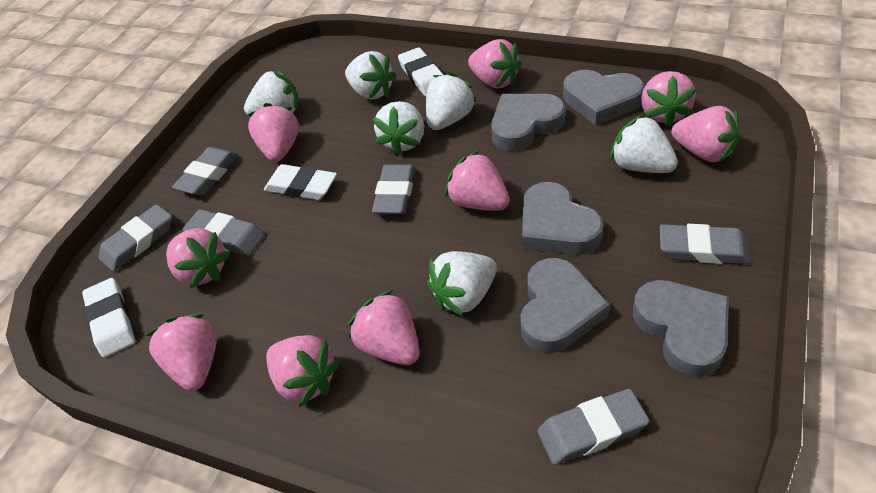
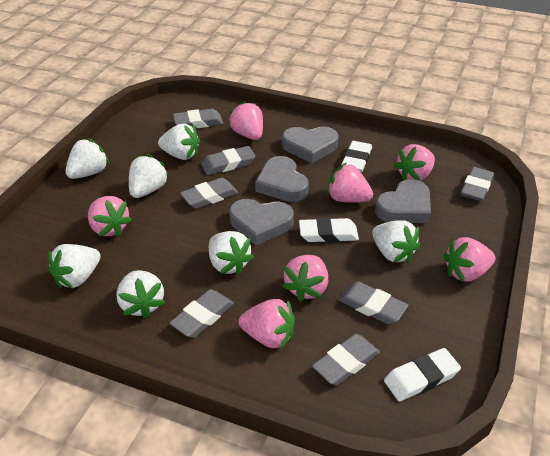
grey eraser: [98,204,172,272] [172,147,238,195] [183,209,265,256] [372,165,415,214] [537,389,650,465] [660,224,751,264] = 6 -> [169,289,234,338] [173,109,223,128] [180,178,238,209] [201,146,256,175] [312,334,380,385] [338,281,408,324] [461,167,494,201] = 7
grey heart: [491,94,565,151] [520,258,610,353] [522,182,603,255] [563,70,644,126] [633,280,729,377] = 5 -> [229,199,294,245] [255,156,309,202] [282,127,339,163] [375,179,431,223] = 4
pink strawberry: [146,314,217,391] [166,228,231,288] [248,103,299,162] [266,335,340,407] [348,290,419,365] [445,151,510,211] [468,39,522,88] [641,71,697,127] [671,106,740,162] = 9 -> [88,196,132,237] [228,101,263,140] [238,299,295,350] [282,255,328,302] [327,163,373,203] [394,144,435,181] [443,237,495,282] = 7
white strawberry: [244,69,299,115] [345,51,397,100] [373,101,424,155] [426,72,477,130] [427,251,497,316] [610,114,678,173] = 6 -> [48,244,101,289] [65,138,109,179] [116,270,165,319] [129,154,170,198] [158,123,200,160] [209,231,254,275] [372,220,420,263] = 7

